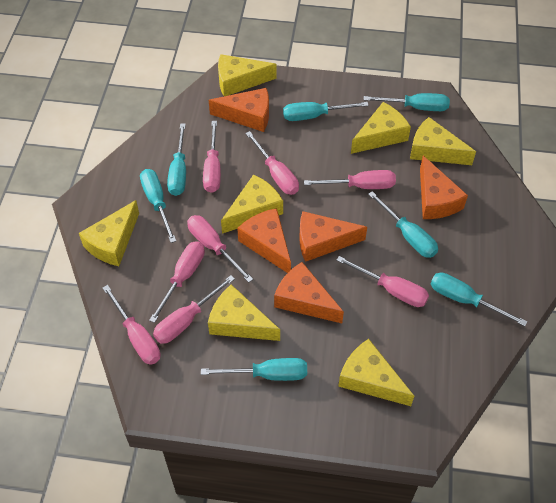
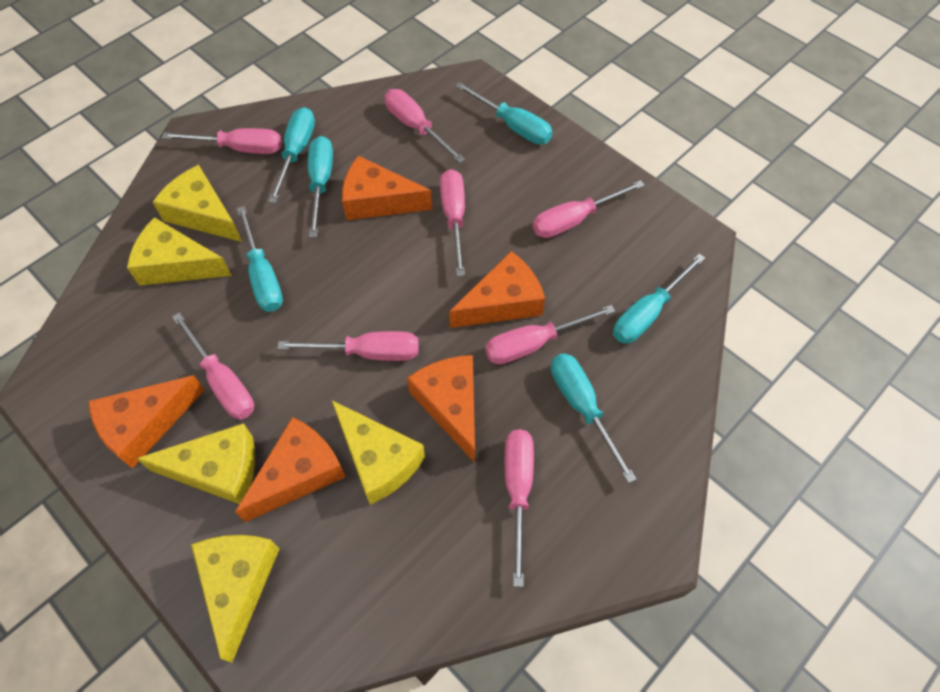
turquoise screwdriver: [140,169,176,243] [167,123,186,196] [201,358,307,381] [283,102,369,121] [363,93,450,111] [368,191,438,258] [431,273,528,326] = 7 -> [237,206,283,312] [268,107,315,203] [308,136,333,238] [455,82,552,144] [551,353,637,483] [613,253,705,344] = 6
yellow cheese: [79,200,139,266] [208,284,280,341] [218,54,276,96] [221,174,283,234] [338,339,414,406] [351,102,411,154] [410,117,476,165] = 7 -> [127,217,232,286] [136,423,255,504] [153,165,242,242] [191,535,279,663] [332,401,425,505] = 5

